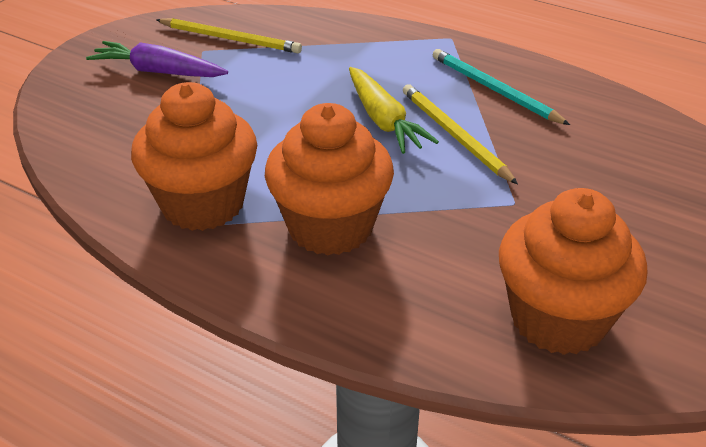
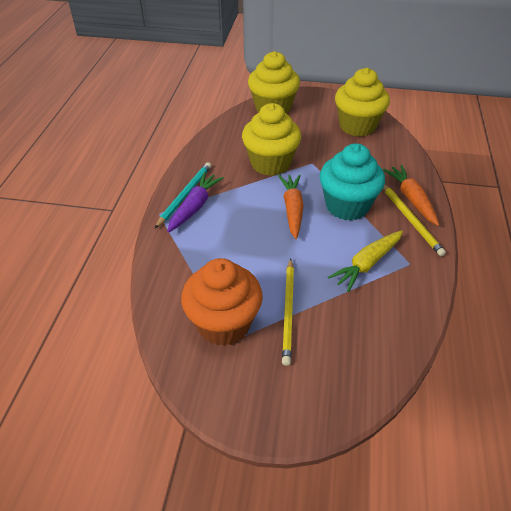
orange carrot: none = 0 -> [279,174,304,239] [383,165,439,226] = 2
orange cupcake: [131,82,257,231] [265,103,394,255] [499,188,648,355] = 3 -> [181,258,263,346] = 1
turquoise cupcake: none = 0 -> [320,143,385,221] = 1
yellow cupcake: none = 0 -> [242,103,301,176] [248,51,300,114] [335,68,390,137] = 3

